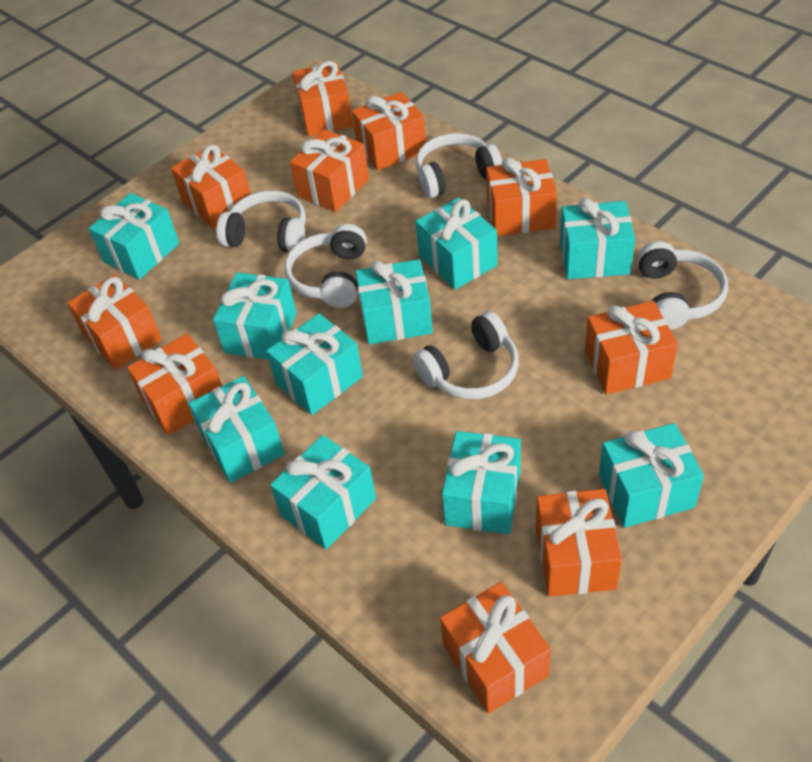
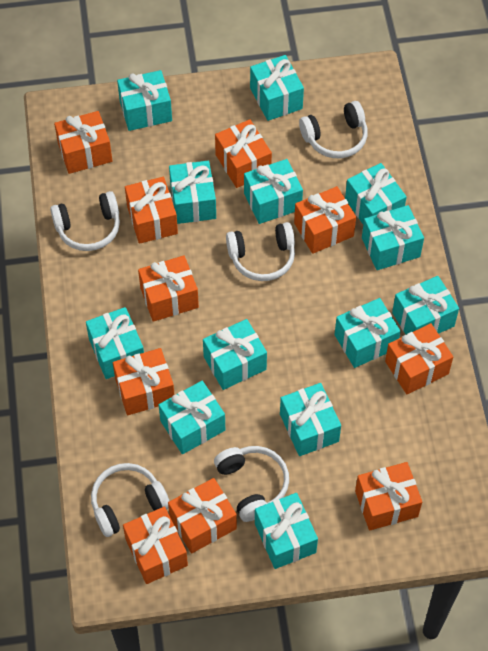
turquoise gift: [89,193,179,280] [189,376,285,483] [213,272,297,360] [266,313,363,415] [270,435,376,550] [355,259,433,345] [415,198,498,290] [442,431,521,534] [560,198,635,279] [599,423,704,528] = 10 -> [86,307,144,379] [117,70,172,131] [159,381,225,454] [169,161,216,224] [203,319,267,390] [244,159,303,224] [250,55,304,121] [255,493,318,569] [280,383,341,456] [335,298,401,368] [345,163,407,224] [362,205,424,270] [392,276,459,335] = 13

